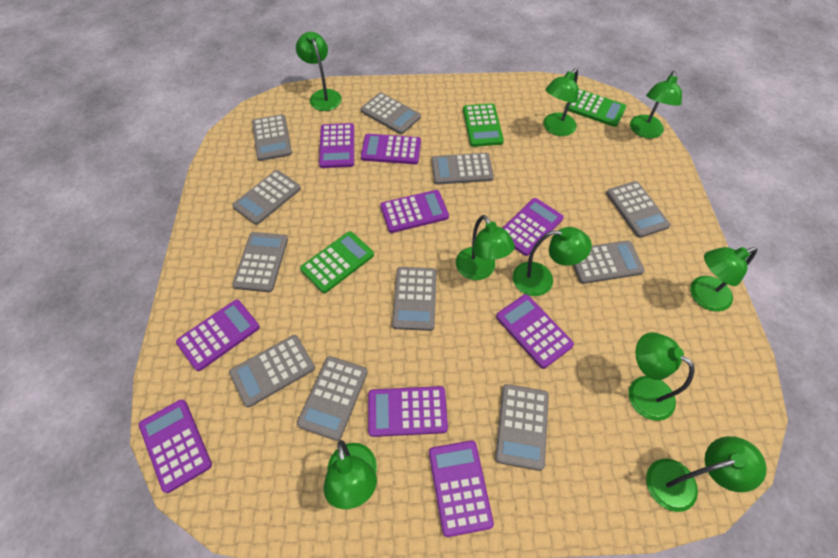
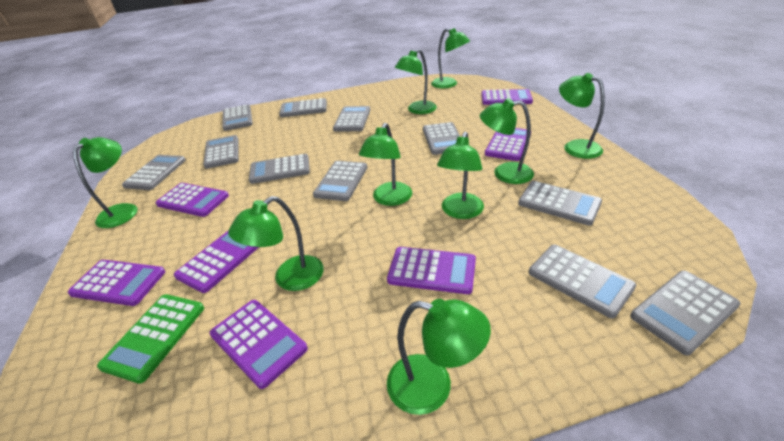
green calculator: [300,231,374,293] [463,103,504,147] [565,89,626,127] = 3 -> [97,294,204,384] = 1
purple calculator: [139,399,212,493] [176,300,260,371] [319,123,354,168] [361,134,421,164] [368,386,448,437] [380,190,449,233] [429,441,494,537] [496,294,574,369] [503,198,564,256] = 9 -> [68,260,165,306] [156,183,229,217] [174,230,259,293] [209,300,308,389] [387,247,476,294] [482,89,533,105] [485,128,531,161] = 7

